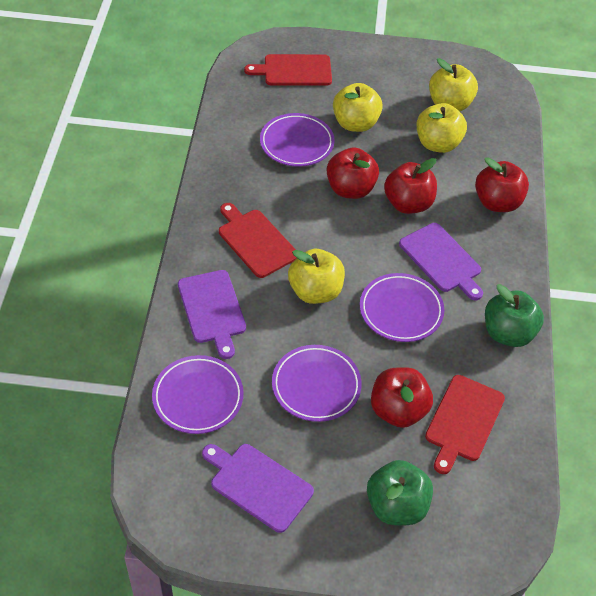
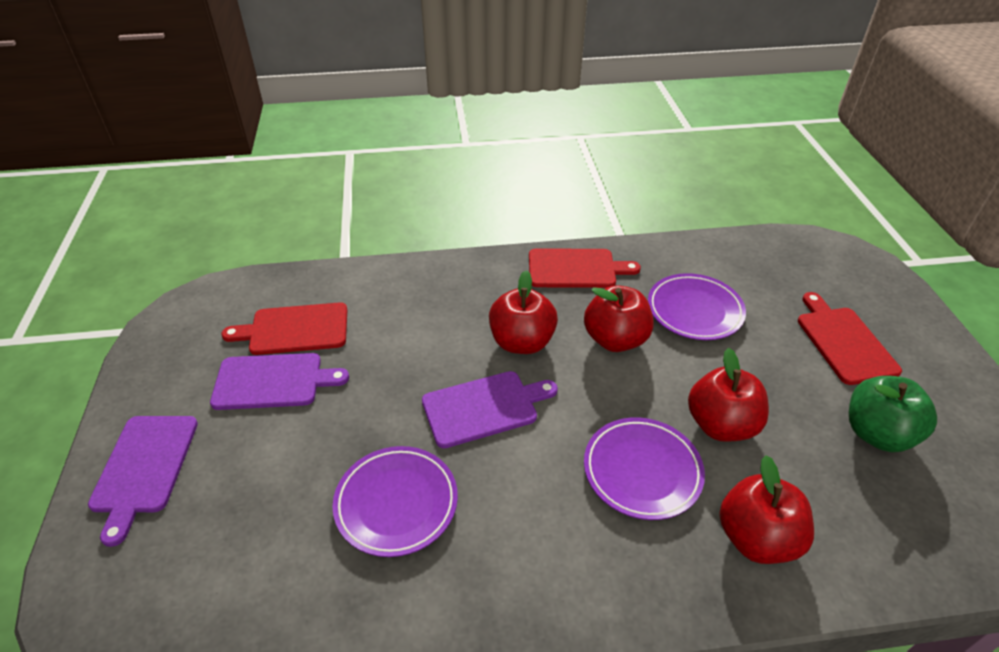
green apple: [367,460,433,525] [485,284,544,347] = 2 -> [849,376,937,452] = 1
purple plate: [152,355,244,434] [260,113,335,167] [272,345,362,422] [360,273,444,342] = 4 -> [332,446,458,557] [584,417,705,520] [648,273,746,340] = 3
yellow apple: [288,249,345,304] [333,83,383,132] [416,103,467,153] [429,58,478,111] = 4 -> none = 0

